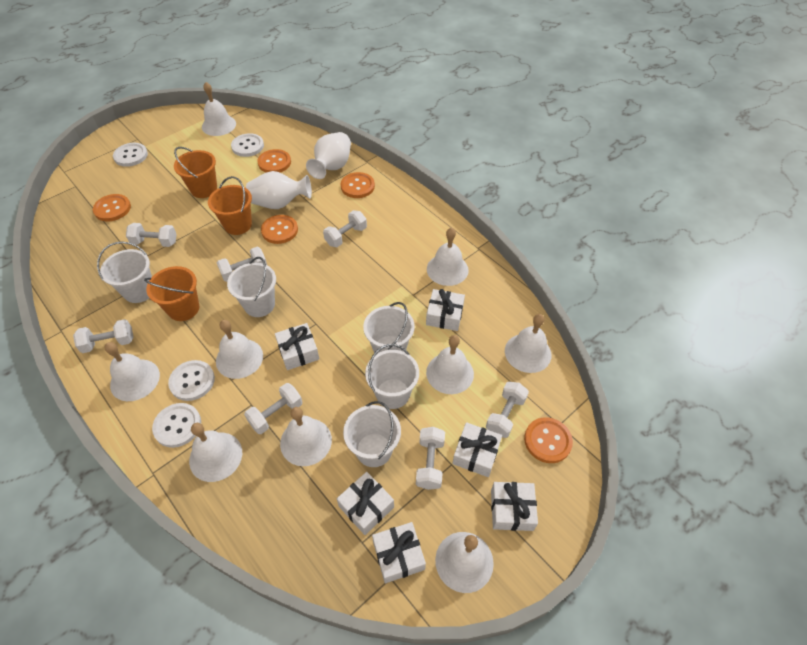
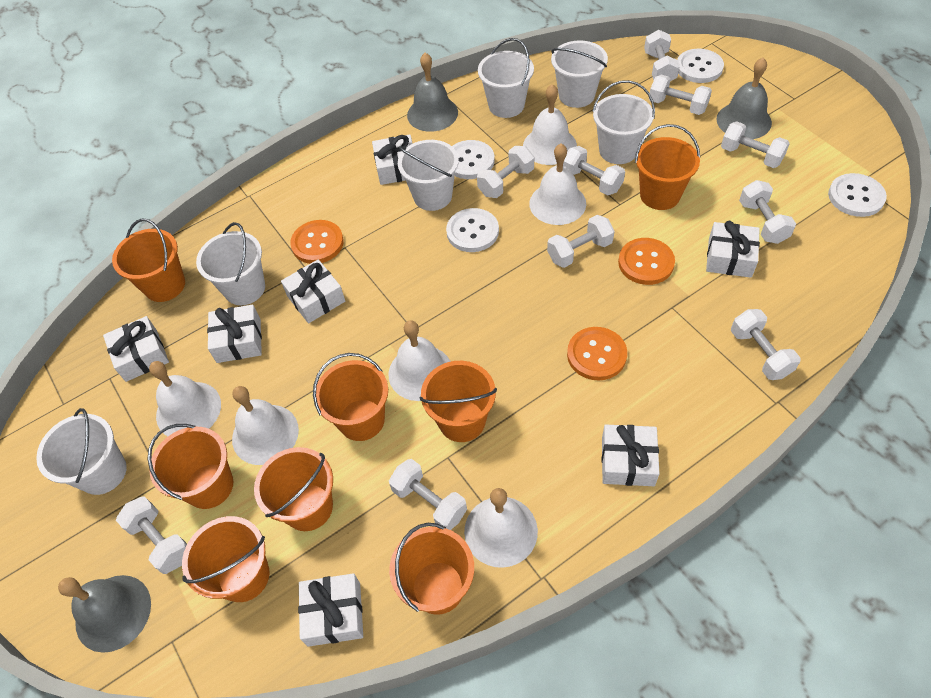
grey bell: none = 0 -> [58,575,151,653] [407,53,458,132] [717,57,772,139] = 3
orange bucket: [144,266,199,321] [174,147,217,198] [208,176,252,235] = 3 -> [112,219,185,302] [148,424,233,509] [182,516,270,602] [254,447,333,531] [313,353,388,441] [389,523,474,615] [420,361,497,442] [635,124,700,210] = 8
orange button: [93,194,131,221] [257,149,291,172] [261,215,298,244] [341,172,375,198] [524,417,573,463] = 5 -> [290,220,344,264] [567,327,627,380] [618,238,675,285] = 3
white bell: [105,342,160,401] [189,423,242,482] [202,82,236,136] [216,320,263,379] [280,407,332,466] [426,335,474,394] [427,228,469,286] [435,532,494,593] [505,314,551,373] = 9 -> [149,361,221,436] [232,386,299,465] [389,320,451,401] [464,488,538,568] [523,84,577,165] [529,144,586,225] = 6
white bucket: [97,241,152,303] [227,257,276,317] [343,401,401,467] [363,302,415,354] [365,344,419,409] = 5 -> [36,408,127,495] [196,222,265,305] [398,140,459,211] [478,38,534,118] [551,41,608,108] [592,80,655,164] = 6
white dumbbell: [73,319,133,353] [126,223,177,247] [217,247,267,282] [244,383,302,434] [323,210,367,247] [416,427,445,490] [486,381,529,438] = 7 -> [116,496,187,574] [389,459,467,530] [477,146,534,198] [547,215,614,268] [563,146,625,196] [644,30,680,81] [649,75,712,115] [721,121,790,168] [731,309,801,380] [739,180,796,244] = 10
white gift: [275,323,319,370] [337,472,394,535] [372,522,426,583] [426,289,465,331] [452,422,502,477] [491,482,538,531] = 6 -> [103,316,169,382] [207,305,262,363] [281,259,345,323] [298,573,363,647] [372,134,413,185] [602,424,660,486] [706,221,760,278] = 7
white vase: [246,171,312,209] [306,132,351,179] = 2 -> none = 0

